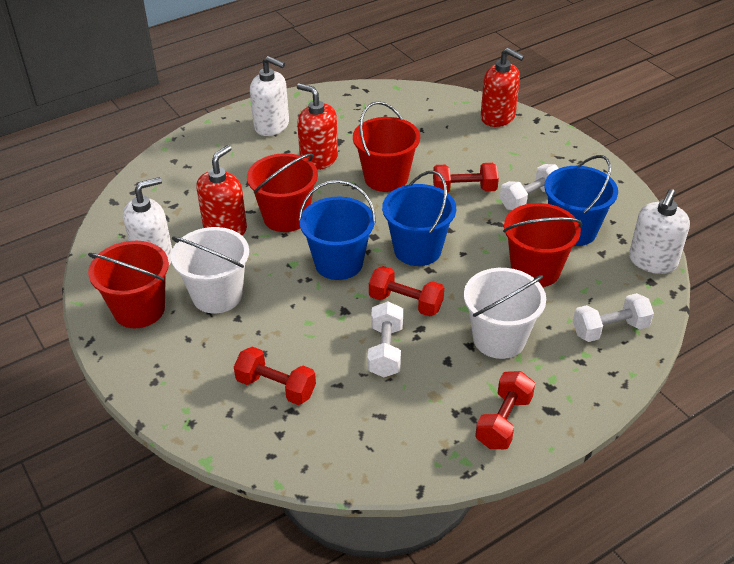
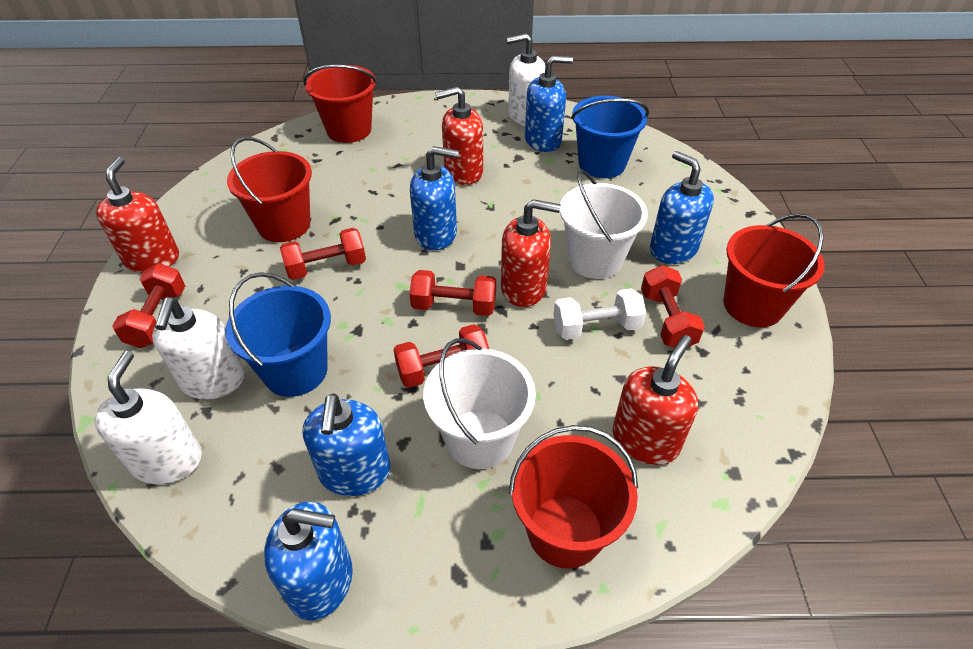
blue bucket: [299,180,376,280] [382,171,456,266] [544,155,618,246] = 3 -> [225,272,331,397] [571,96,649,178] = 2
blue soap dispenser: none = 0 -> [264,501,353,621] [303,393,391,496] [410,146,459,250] [525,56,573,152] [650,151,714,264] = 5
red dumbbell: [234,347,316,405] [369,266,444,316] [433,163,499,193] [475,371,535,449] = 4 -> [112,263,185,349] [280,228,366,280] [393,324,489,388] [409,270,496,316] [641,265,705,348] = 5
red soap dispenser: [196,145,247,235] [297,83,338,170] [480,48,524,127] = 3 -> [96,157,179,273] [435,87,483,185] [501,199,561,307] [613,335,698,465] = 4
white dumbbell: [368,301,403,377] [500,164,559,210] [573,293,654,342] = 3 -> [554,288,646,340] = 1

